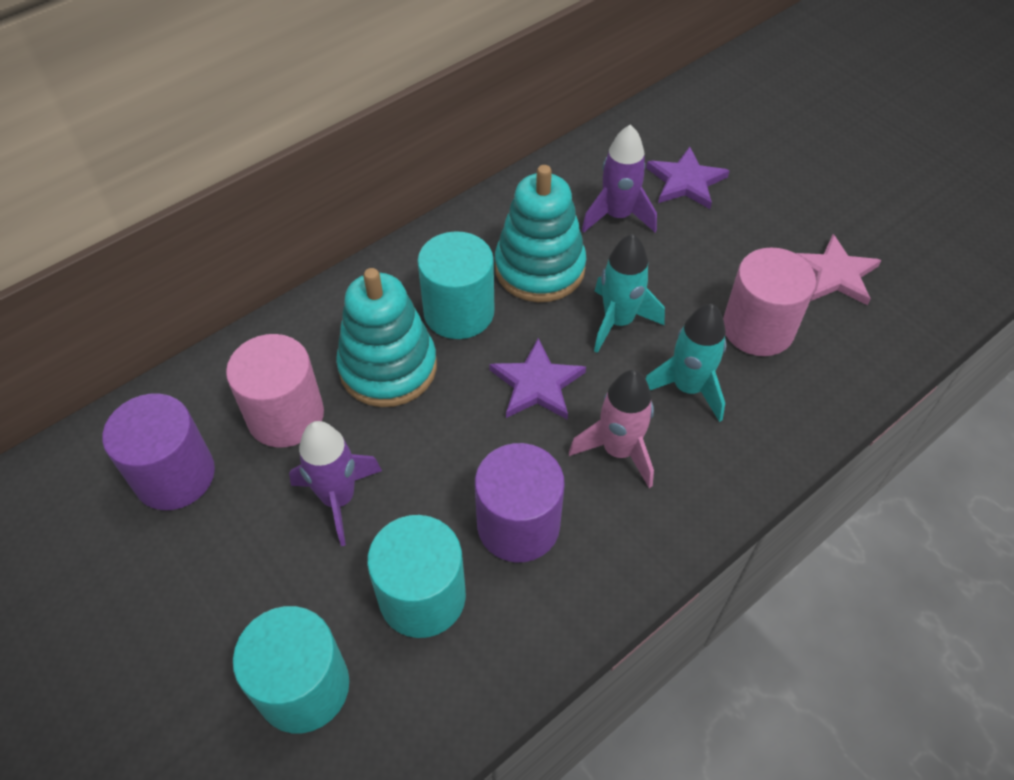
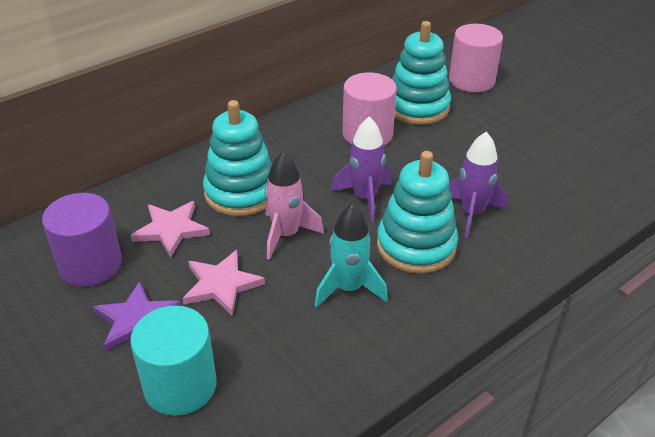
pink star: [796,234,881,305] = 1 -> [131,201,210,258] [182,250,265,315] = 2
purple cylinder: [102,393,215,510] [475,443,565,562] = 2 -> [42,193,122,287] = 1
purple star: [489,338,586,420] [646,147,729,209] = 2 -> [93,281,181,351] = 1
turquoise cylinder: [233,606,349,733] [367,515,466,638] [417,231,494,339] = 3 -> [130,305,216,416] = 1
turquoise rocket: [594,234,665,353] [645,304,726,422] = 2 -> [315,204,388,308] = 1
turquoise stacking toy: [336,268,437,407] [495,165,586,302] = 2 -> [203,100,272,217] [377,151,458,274] [392,21,451,125] = 3

